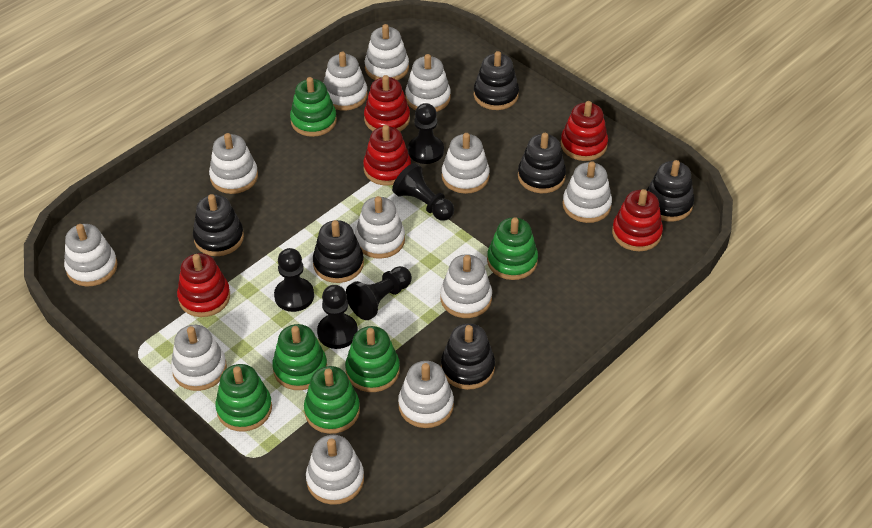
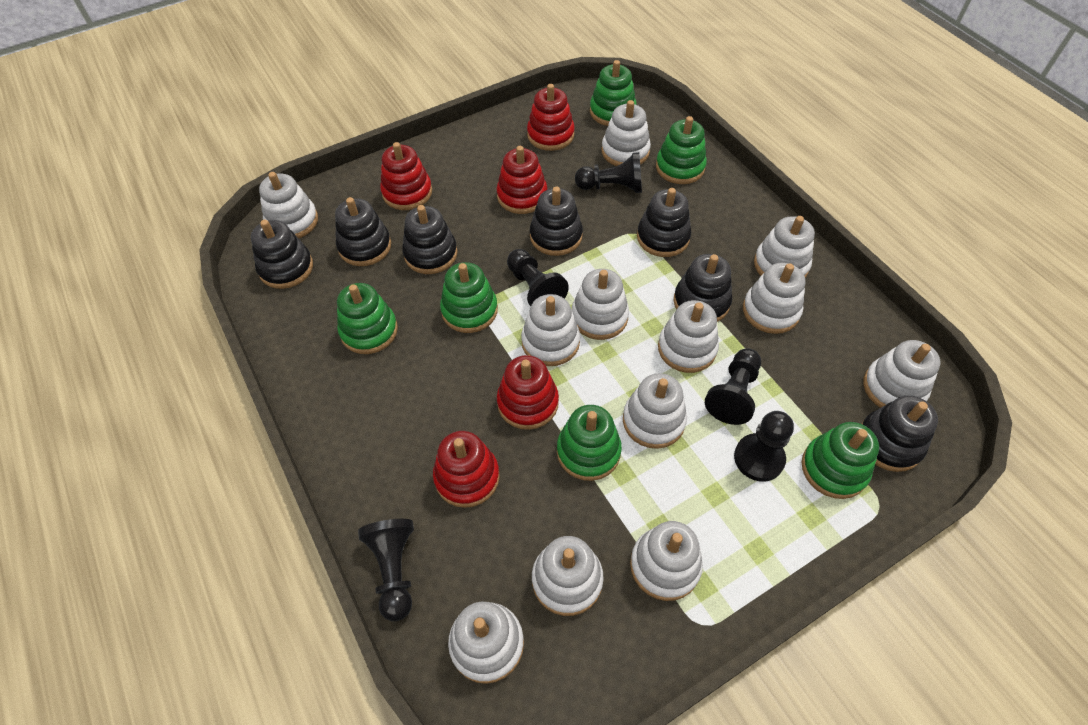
black stacking toy: [193,194,244,256] [313,220,364,283] [441,323,495,390] [474,51,519,110] [518,133,566,193] [647,160,694,222] = 6 -> [251,220,313,289] [335,197,391,266] [402,205,457,274] [530,187,583,256] [637,188,691,257] [674,254,732,322] [862,395,938,472] = 7

